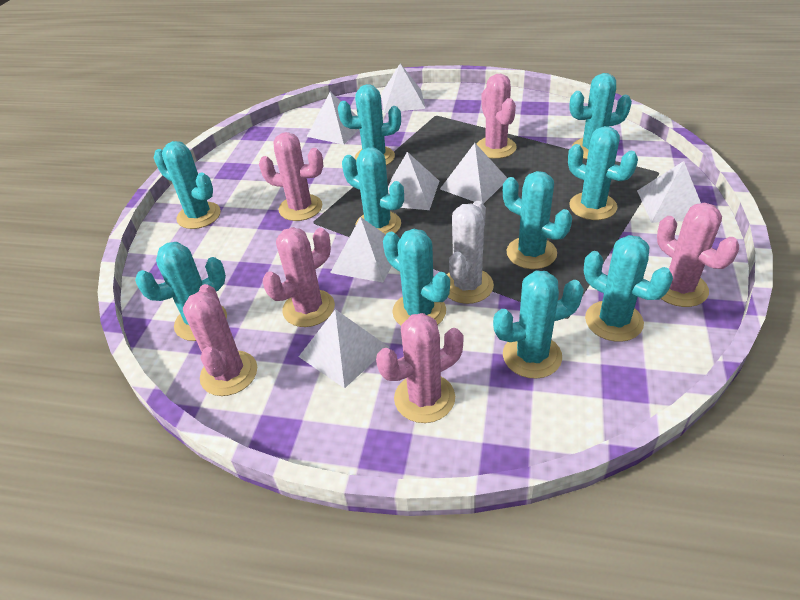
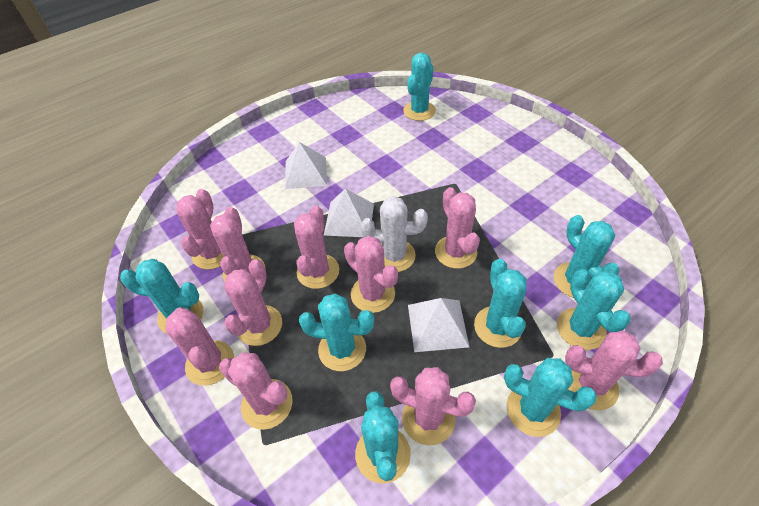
pink cactus: [183,284,257,396] [259,132,323,221] [263,227,335,327] [376,313,463,423] [477,74,517,159] [657,203,739,307] = 6 -> [165,308,234,386] [177,189,224,270] [210,207,265,283] [219,352,293,430] [224,259,282,346] [294,206,339,289] [344,236,398,313] [390,367,476,445] [435,187,480,269] [565,331,663,410] = 10
turquoise cactus: [135,242,227,341] [154,141,221,229] [338,84,401,165] [342,147,404,234] [383,229,450,326] [493,271,584,379] [503,171,572,269] [568,126,638,220] [569,73,632,159] [584,235,673,342] = 10 -> [120,259,203,333] [299,294,374,371] [355,391,411,484] [403,53,436,121] [474,259,527,348] [504,358,597,437] [554,215,620,298] [557,269,631,350] = 8
white pyramid: [299,309,389,388] [307,92,359,145] [330,217,392,283] [381,64,426,113] [388,152,439,210] [440,143,507,204] [637,161,701,223] = 7 -> [285,142,327,189] [324,189,374,237] [408,298,469,352] = 3

